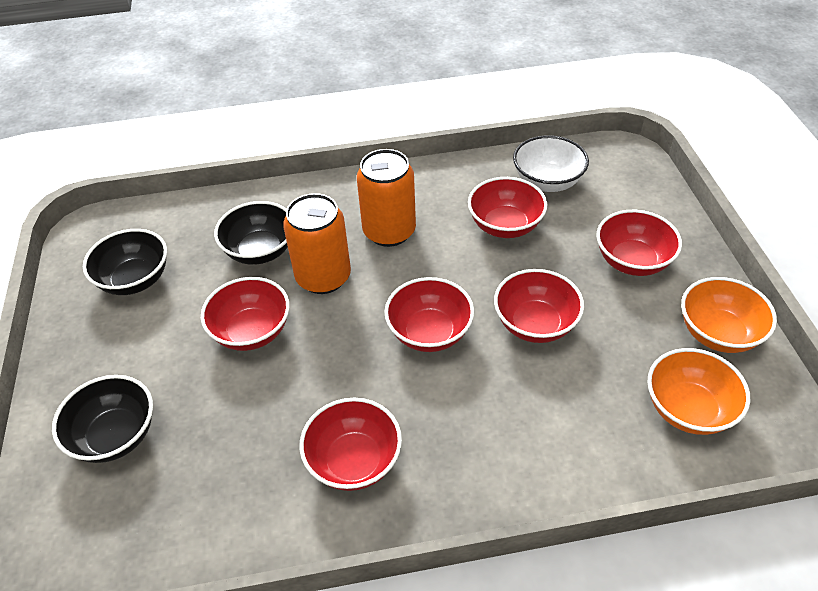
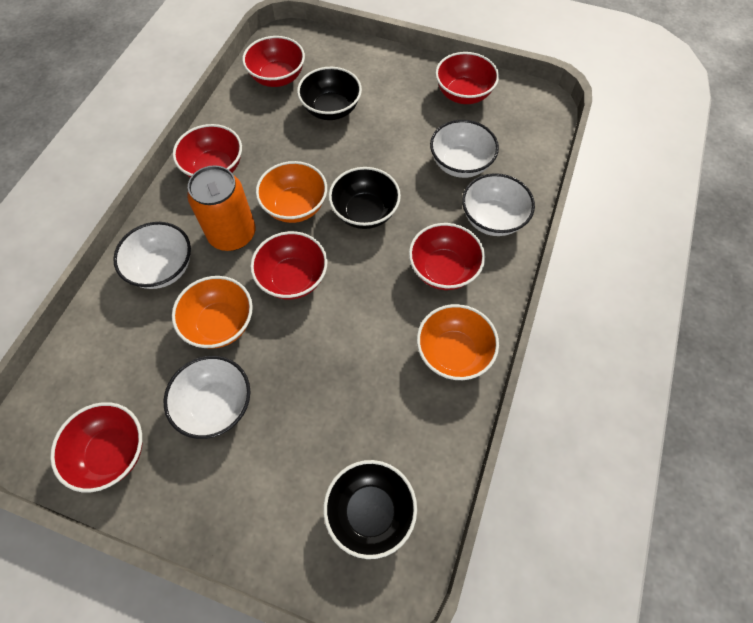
orange bowl: [647,348,750,435] [681,277,777,353] = 2 -> [172,276,253,349] [256,161,327,223] [417,304,499,380] = 3
orange can: [283,193,351,294] [357,149,416,247] = 2 -> [187,165,255,251] = 1
white bowl: [513,135,589,192] = 1 -> [113,222,191,289] [164,356,250,439] [430,120,499,178] [462,173,535,236] = 4

